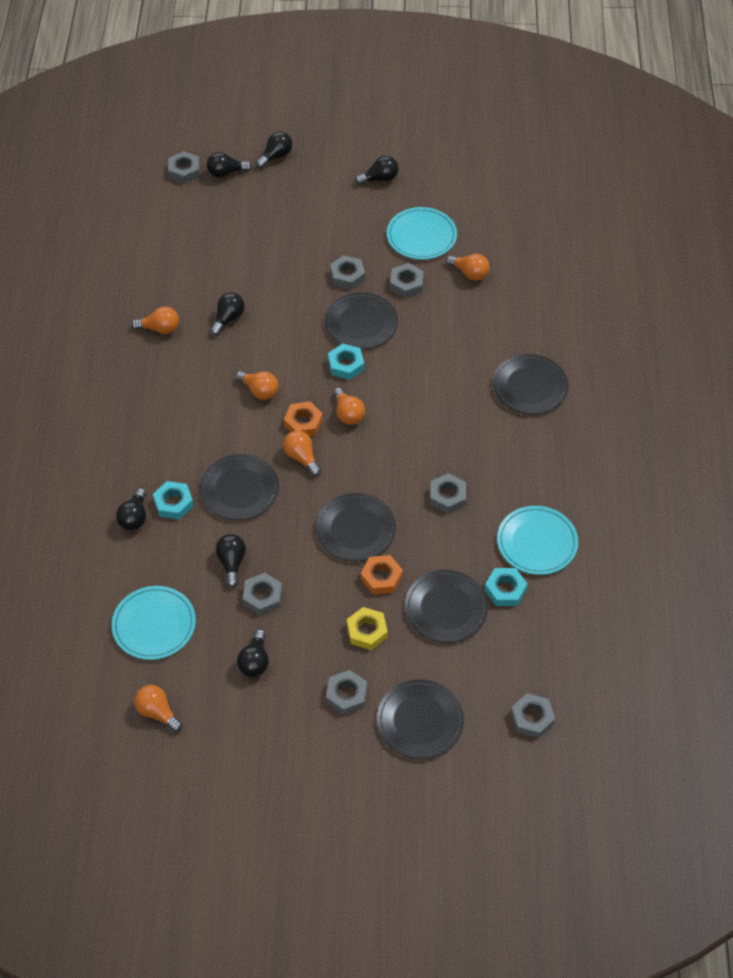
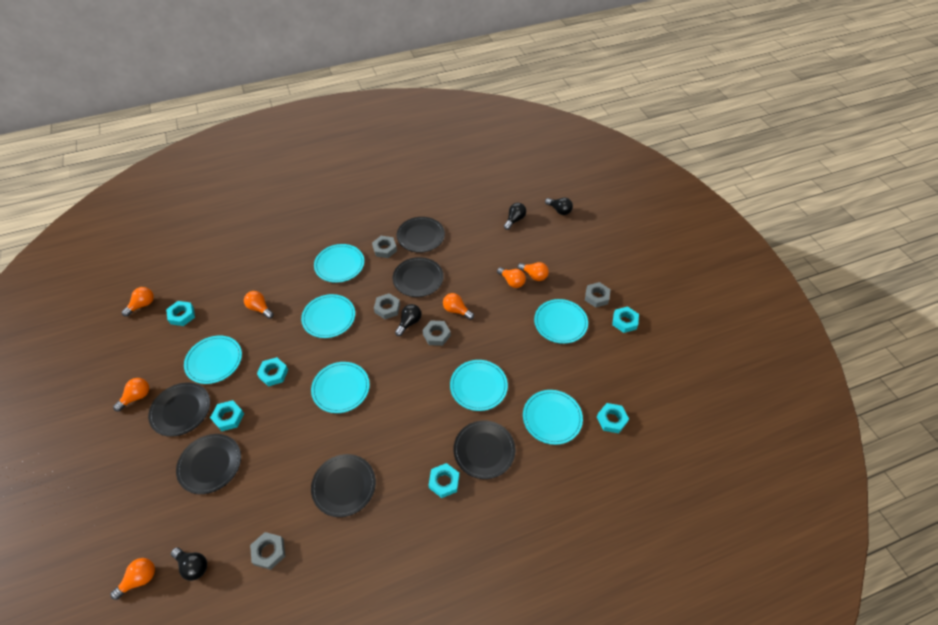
black light bulb: [116,488,146,531] [207,152,252,178] [210,292,245,336] [216,534,246,588] [237,629,269,677] [256,131,293,168] [355,156,399,185] = 7 -> [171,547,207,581] [395,304,421,336] [504,203,526,230] [545,198,573,215] = 4
grey nut: [168,151,200,184] [243,573,282,616] [326,670,367,715] [330,255,365,289] [390,263,424,298] [430,473,466,514] [511,693,555,738] = 7 -> [250,532,285,570] [372,236,397,258] [374,293,400,319] [422,320,451,346] [585,282,610,308] = 5
orange light bulb: [131,306,179,334] [134,685,183,732] [236,371,278,400] [283,431,321,476] [333,388,365,425] [446,254,490,281] = 6 -> [110,558,155,600] [113,378,149,411] [122,287,154,317] [244,291,274,319] [443,293,474,320] [497,267,526,288] [518,262,549,281] = 7
orange nut: [284,401,323,436] [361,555,403,594] = 2 -> none = 0
turquoise nut: [153,481,194,520] [328,343,364,380] [484,568,528,606] = 3 -> [166,301,195,326] [210,400,244,431] [257,357,288,386] [429,463,459,498] [597,403,629,433] [612,306,639,333] = 6
turquoise plate: [112,586,196,660] [387,207,457,260] [497,506,578,575] = 3 -> [184,336,242,384] [301,294,355,338] [311,362,370,413] [314,244,364,283] [450,360,508,411] [523,390,583,445] [534,299,588,344] = 7
yellow nut: [347,607,388,650] = 1 -> none = 0

